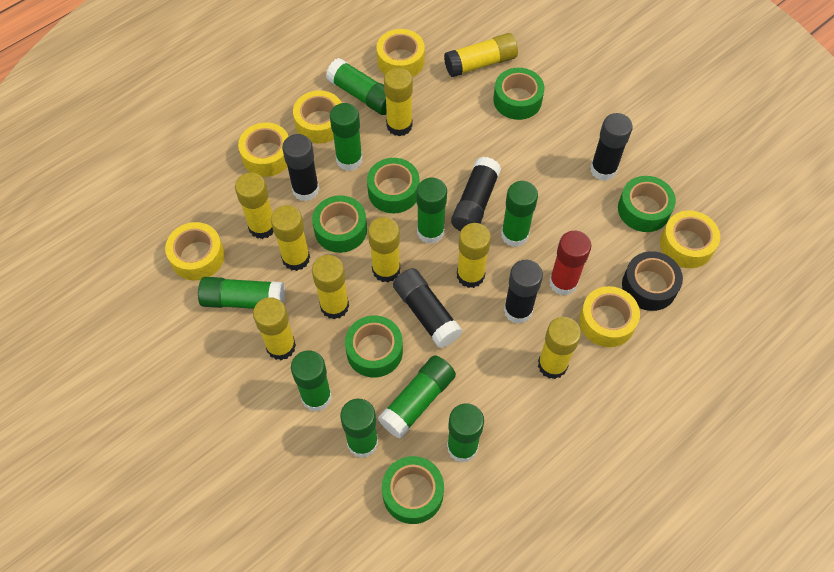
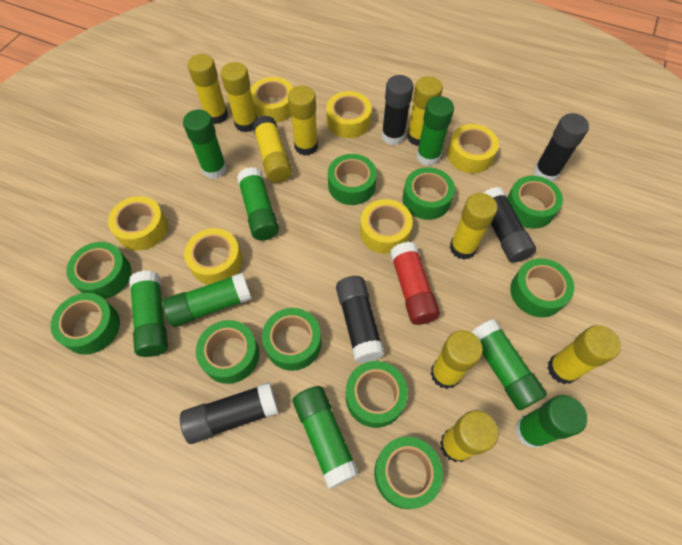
black tape: [622,251,683,311] = 1 -> none = 0
green glue stick: [198,277,285,309] [291,350,332,412] [326,58,387,115] [330,103,363,171] [340,399,378,458] [378,355,456,439] [416,178,447,244] [447,403,484,463] [501,181,538,247] = 9 -> [129,270,168,357] [163,273,252,327] [183,110,227,179] [237,167,279,241] [293,386,360,489] [416,96,454,166] [471,319,547,410] [515,395,587,449] = 8
green tape: [312,195,367,253] [345,316,403,378] [367,158,419,213] [382,456,444,524] [493,68,544,120] [618,176,676,232] = 6 -> [51,293,120,355] [66,242,131,299] [196,320,259,384] [262,308,322,371] [328,154,377,205] [346,361,408,428] [374,437,443,509] [403,167,455,220] [507,176,563,229] [510,258,574,317] = 10

